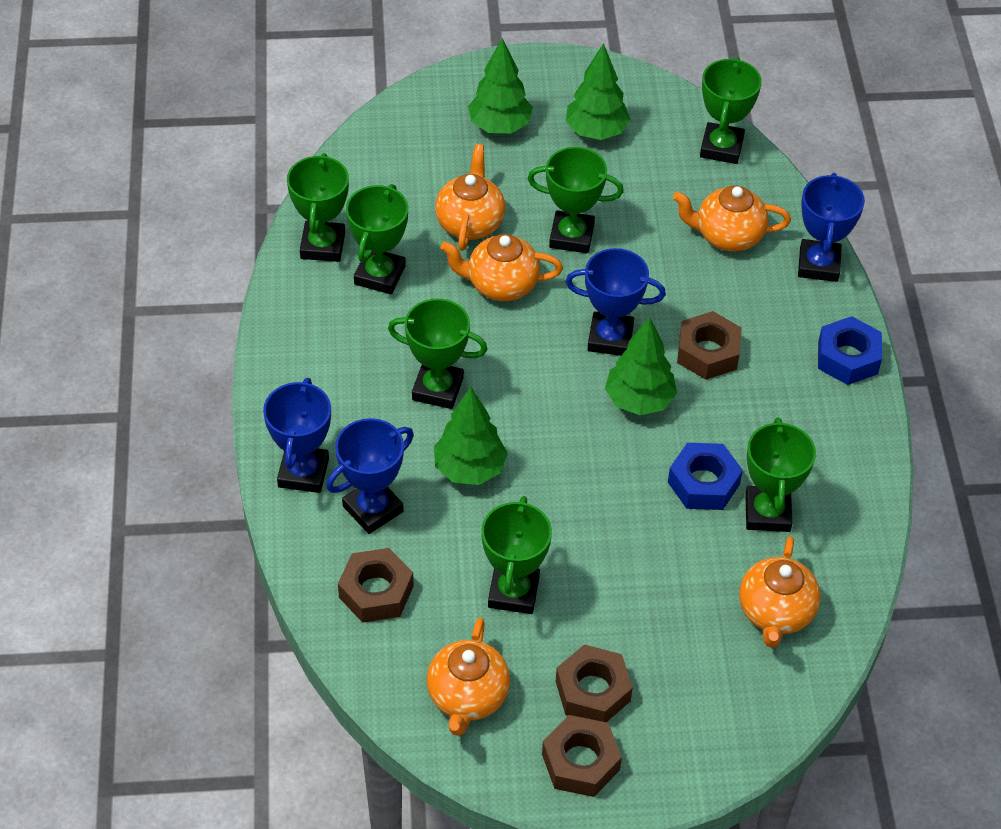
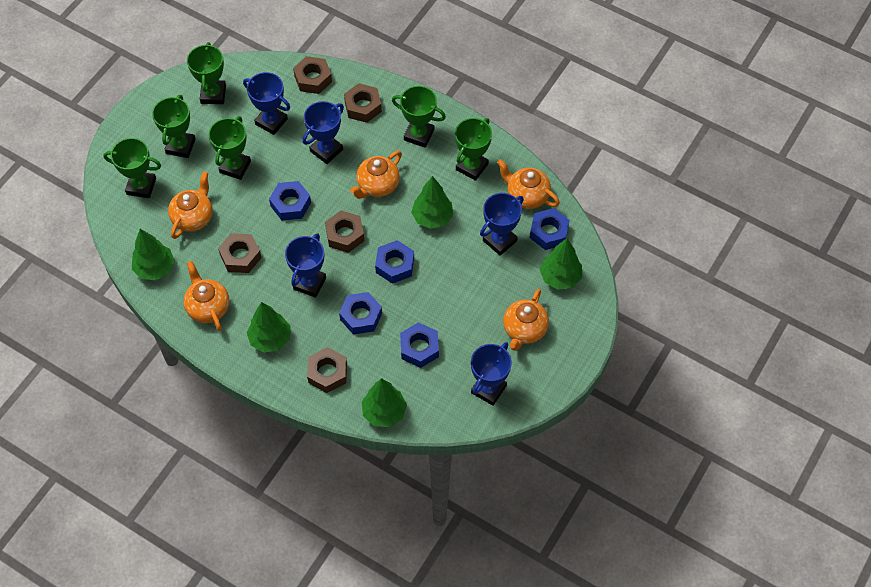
blue nut: [668,443,743,510] [818,316,882,385] = 2 -> [269,181,311,220] [339,292,382,335] [375,240,414,284] [400,322,439,368] [530,208,570,250] = 5
blue trophy: [263,378,331,493] [326,418,414,534] [566,248,666,356] [798,173,865,282] = 4 -> [243,72,290,135] [285,233,326,298] [302,101,344,164] [471,342,512,406] [480,193,524,256] = 5
brown nut: [338,548,414,623] [542,715,622,797] [556,644,633,722] [677,311,742,380] = 4 -> [218,233,261,273] [293,56,332,94] [307,347,347,393] [325,210,364,253] [344,83,382,123] = 5
green tree: [434,387,508,485] [468,38,533,133] [566,43,630,140] [605,317,677,415] = 4 -> [132,229,175,280] [247,302,291,353] [362,378,407,427] [411,176,453,229] [540,238,582,290] = 5
green trophy: [287,153,349,262] [346,184,408,294] [388,298,487,409] [481,496,552,614] [528,147,624,253] [700,58,762,164] [745,418,816,532] = 7 -> [103,138,161,198] [152,95,196,158] [187,42,226,104] [208,116,251,180] [392,86,446,148] [455,118,492,181] = 6

